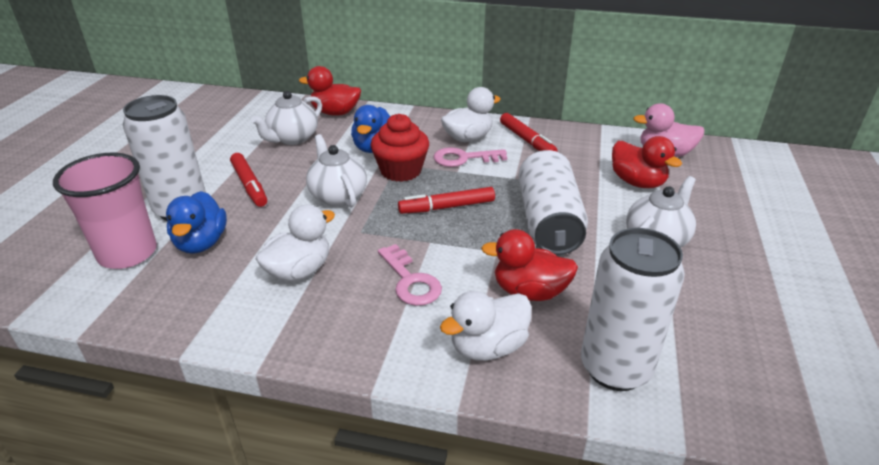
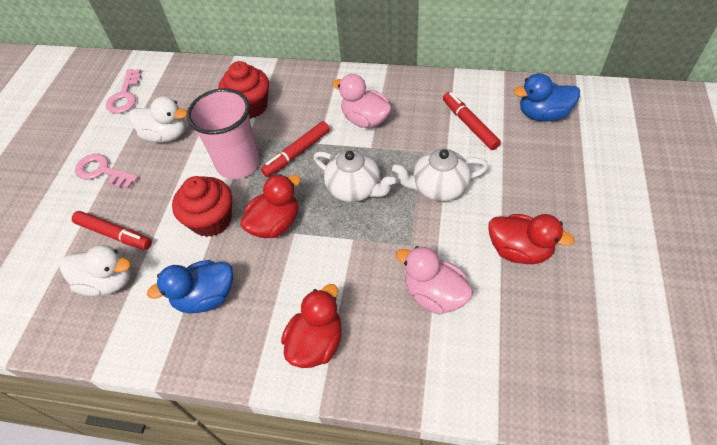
pink duck: [633,103,705,157] = 1 -> [333,74,392,128] [396,246,473,315] = 2
red cupcake: [370,114,429,182] = 1 -> [172,176,232,237] [218,61,269,119] = 2
white can: [123,95,206,221] [519,150,588,255] [581,228,685,391] = 3 -> none = 0
white duck: [256,205,335,282] [440,291,532,361] [441,87,501,142] = 3 -> [60,245,131,296] [129,97,187,143] = 2
white teapot: [251,91,322,145] [306,134,367,208] [626,176,696,248] = 3 -> [314,150,396,202] [392,149,488,202] = 2

